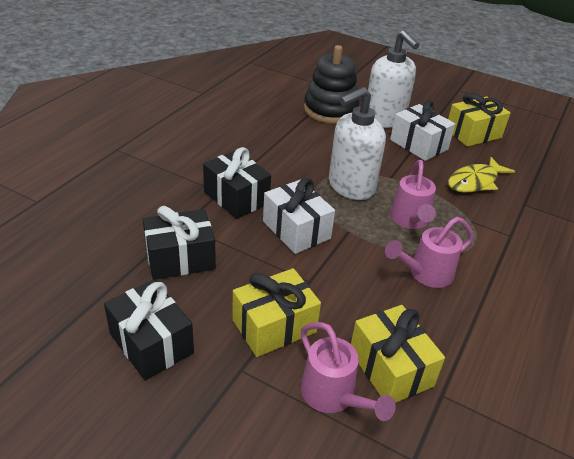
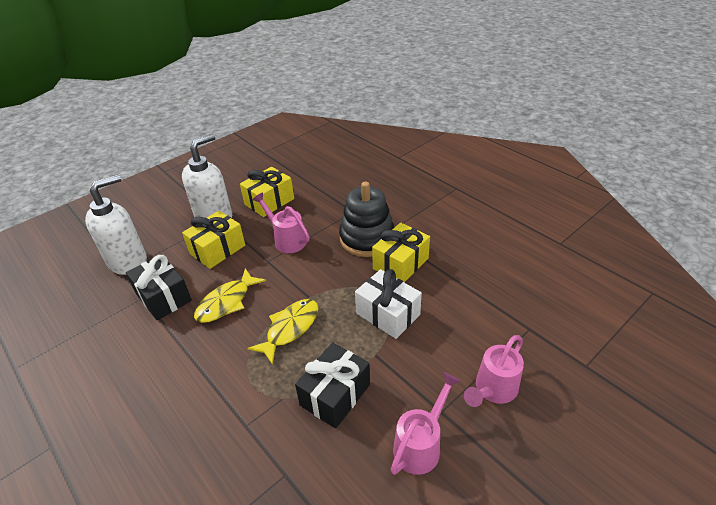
black gift: [104,280,194,380] [143,206,216,280] [203,147,271,219] = 3 -> [126,254,192,320] [295,342,370,429] = 2
white gift: [263,178,335,254] [390,100,455,161] = 2 -> [355,269,422,339] = 1
yellow fish: [448,157,515,193] = 1 -> [194,268,266,323] [247,299,319,365] = 2

